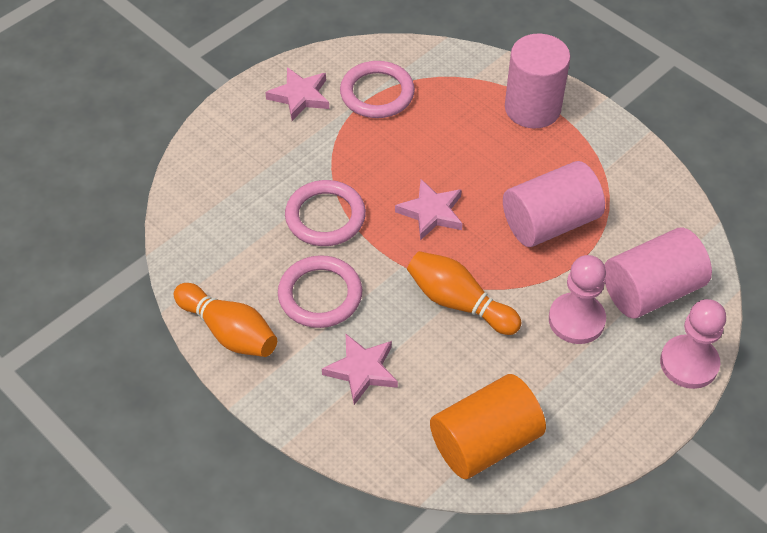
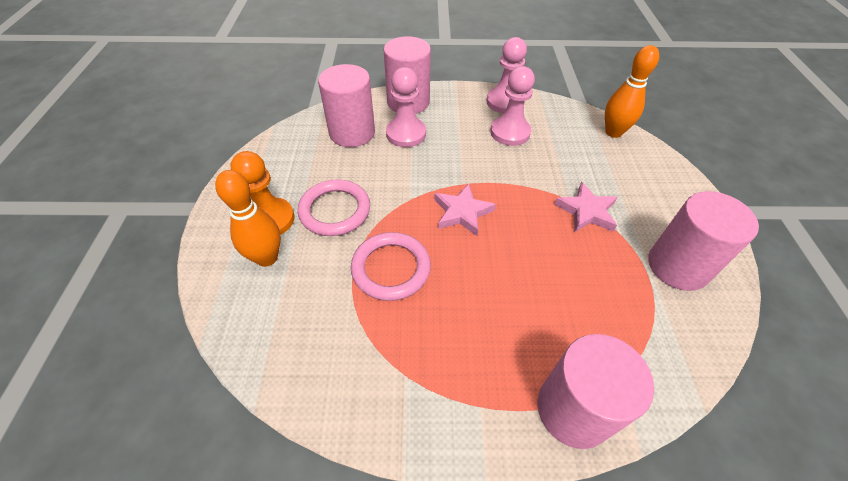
orange cylinder: [430,374,546,479] = 1 -> none = 0
orange pawn: none = 0 -> [230,151,295,235] = 1
pink cylinder: [503,161,605,247] [505,34,571,128] [604,228,712,319] = 3 -> [318,64,375,147] [384,36,431,114] [537,334,654,449] [648,191,759,291] = 4
pink pawn: [549,255,606,344] [660,299,726,389] = 2 -> [386,67,426,147] [486,37,527,113] [490,66,535,146] = 3
pink ring: [278,255,363,328] [285,180,366,246] [340,61,415,118] = 3 -> [298,179,370,236] [351,232,431,301] = 2
pink star: [265,67,329,121] [322,334,398,405] [395,179,463,240] = 3 -> [434,183,496,236] [554,182,618,233] = 2

